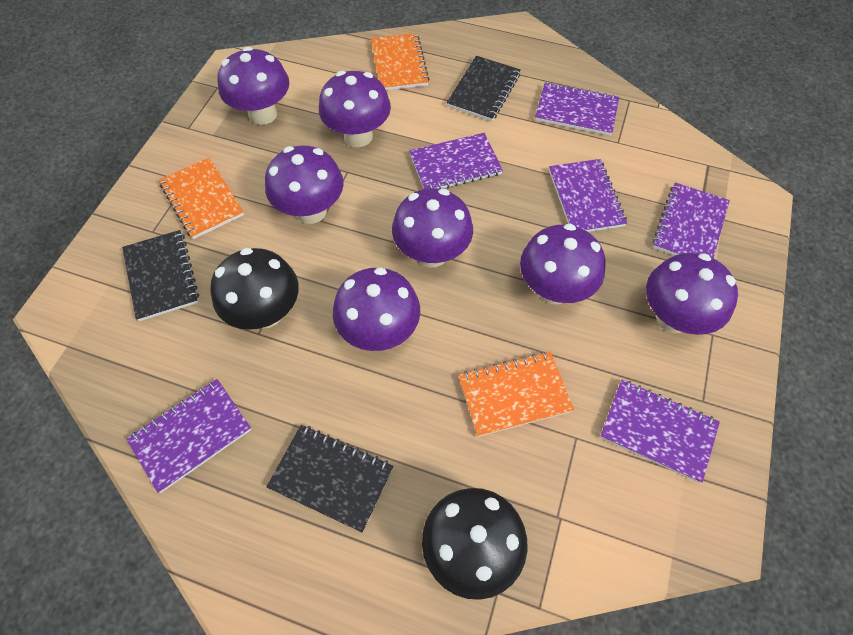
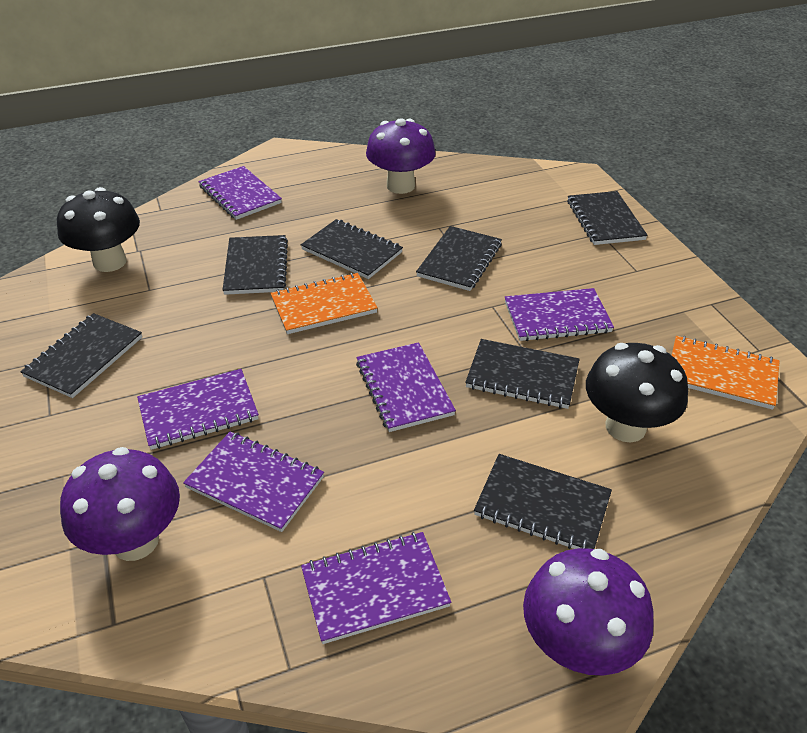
black notebook: [122,230,199,321] [267,425,393,533] [447,56,521,121] = 3 -> [20,313,142,398] [223,235,288,295] [301,219,403,279] [416,226,502,291] [465,339,580,409] [474,454,612,549] [567,191,648,245] = 7
orange notebook: [159,158,244,239] [371,33,429,90] [458,352,574,437] = 3 -> [270,273,378,334] [672,336,780,410] = 2
purple mushroom: [217,47,289,125] [265,145,344,224] [319,71,391,147] [333,267,420,351] [392,188,473,267] [520,224,606,304] [646,253,738,335] = 7 -> [60,447,180,561] [366,118,436,194] [523,548,654,675] = 3

